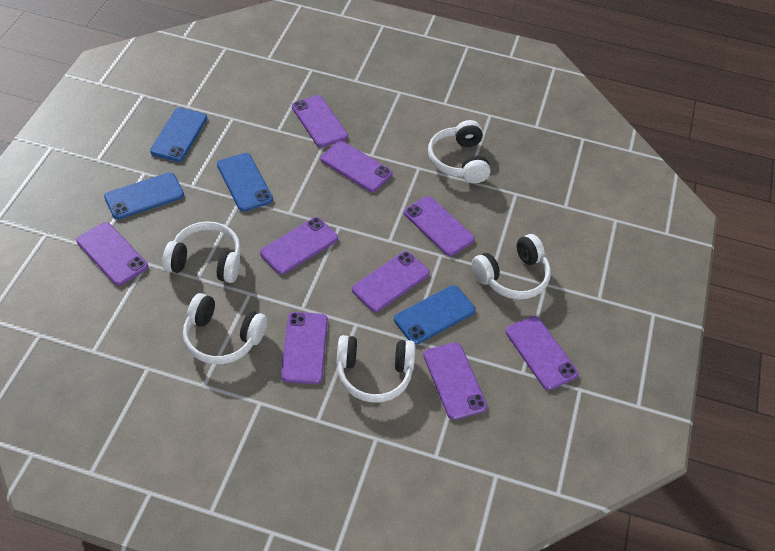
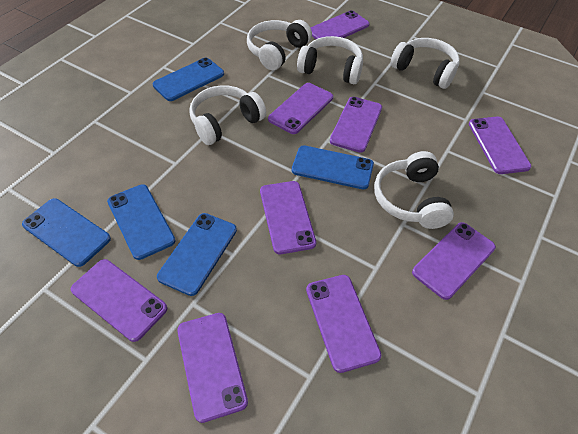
blue phone: [104,172,184,219] [150,108,207,162] [217,153,273,211] [394,285,476,345] = 4 -> [22,198,111,267] [107,184,176,260] [153,58,224,101] [157,213,237,296] [292,145,374,189] = 5

